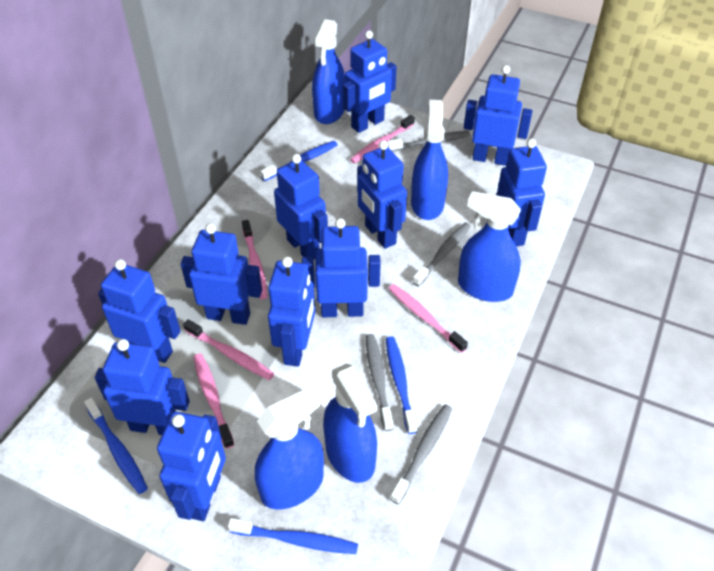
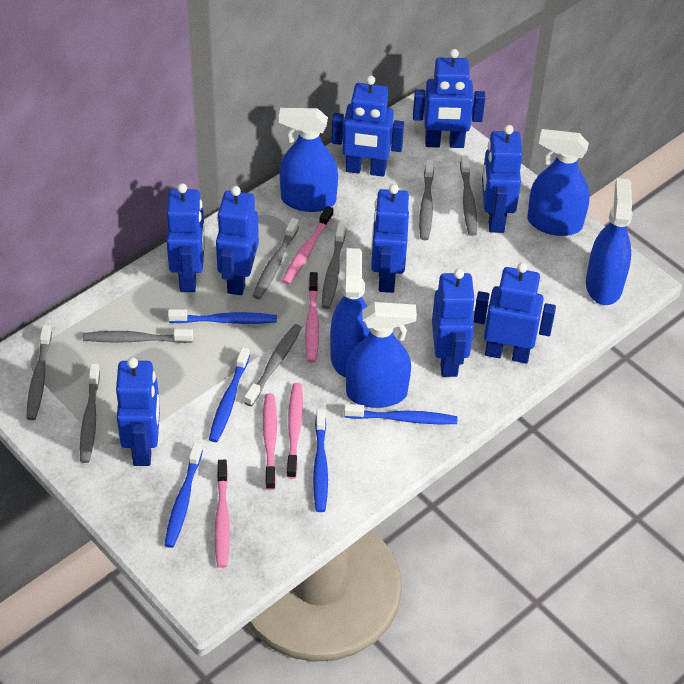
blue robot: [95,339,190,435] [98,259,181,363] [157,412,226,521] [181,223,262,325] [268,257,315,367] [274,154,328,259] [302,218,381,317] [343,30,397,133] [357,140,407,249] [464,65,532,166] [497,138,547,246] = 11 -> [116,357,160,466] [166,183,205,292] [216,186,259,295] [331,75,404,177] [371,184,409,293] [413,49,485,148] [432,269,476,377] [473,263,556,363] [482,125,523,233] = 9
blue toothbrush: [84,398,148,494] [228,518,358,554] [260,141,338,181] [386,336,417,434] = 4 -> [164,442,203,548] [168,309,277,324] [209,347,250,442] [313,409,328,512] [344,404,458,424] = 5
grey toothbrush: [366,334,393,431] [387,131,470,152] [390,404,452,504] [412,223,471,287] = 4 -> [26,324,52,420] [80,364,100,463] [83,329,193,343] [244,324,302,406] [253,218,299,299] [322,223,346,309] [419,160,434,240] [460,155,477,236] = 8

